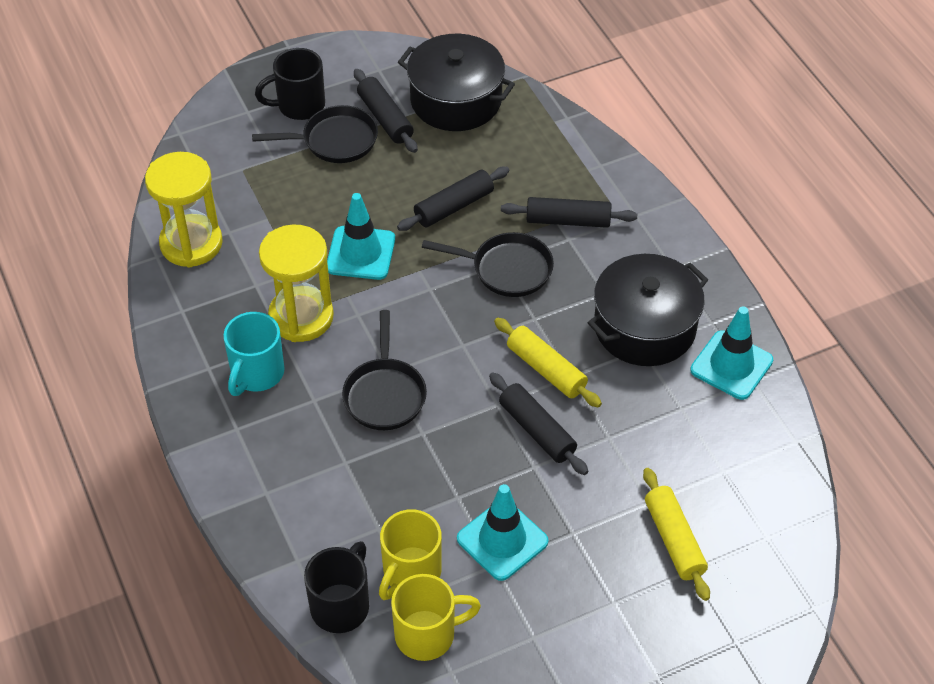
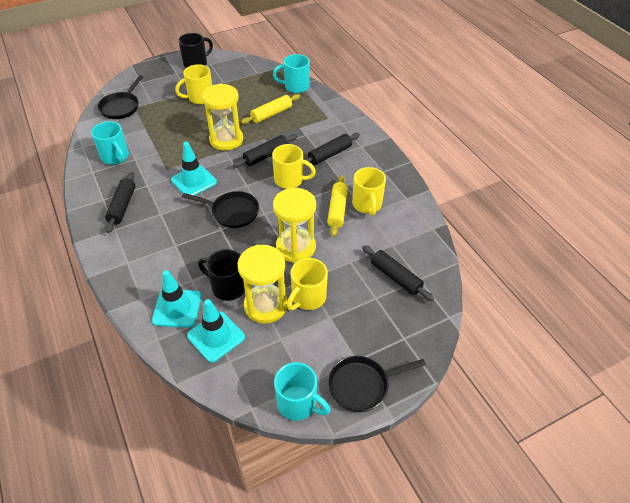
black pot: [398,34,515,131] [588,254,708,366] = 2 -> none = 0
turquoise mug: [223,312,285,396] = 1 -> [91,121,129,165] [273,54,310,93] [274,362,331,421] = 3
yellow hourglass: [145,152,223,268] [259,225,334,342] = 2 -> [202,84,243,151] [238,245,287,324] [273,188,316,263] = 3
yellow mug: [379,509,442,600] [391,574,481,661] = 2 -> [175,64,212,104] [272,144,316,189] [287,258,328,310] [352,167,386,216] = 4

